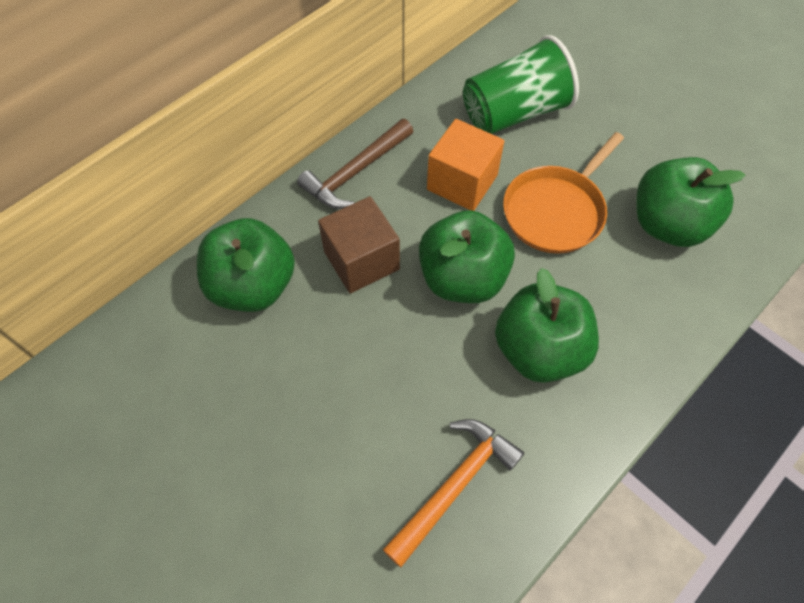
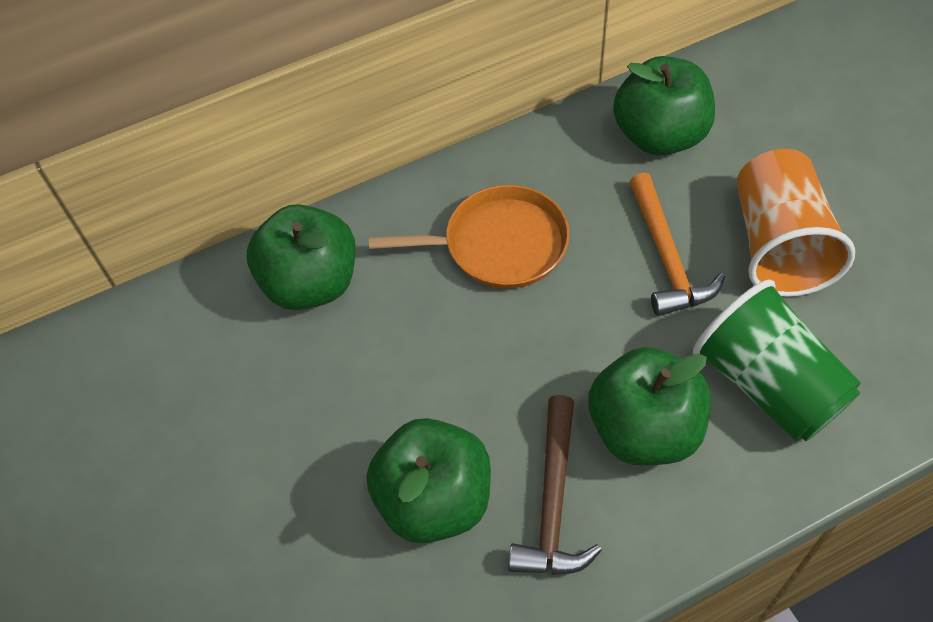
brown cube: [318,196,400,294] = 1 -> none = 0
orange cube: [427,119,504,211] = 1 -> none = 0
orange cup: none = 0 -> [737,149,855,297] = 1

